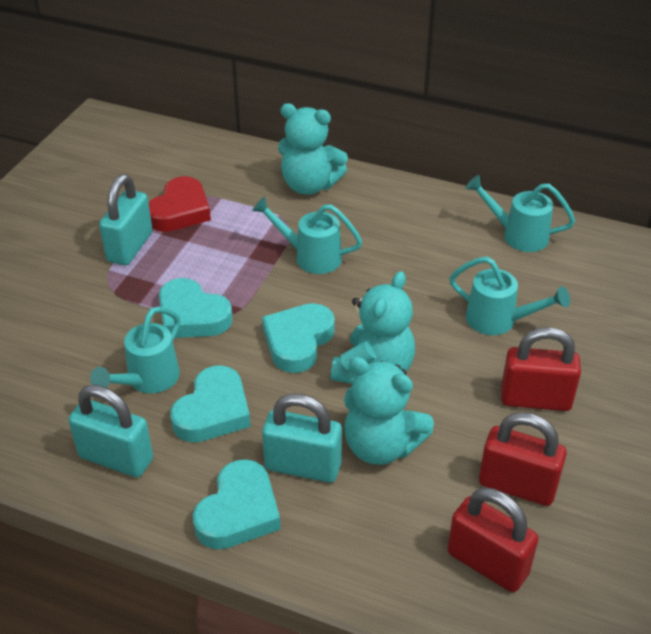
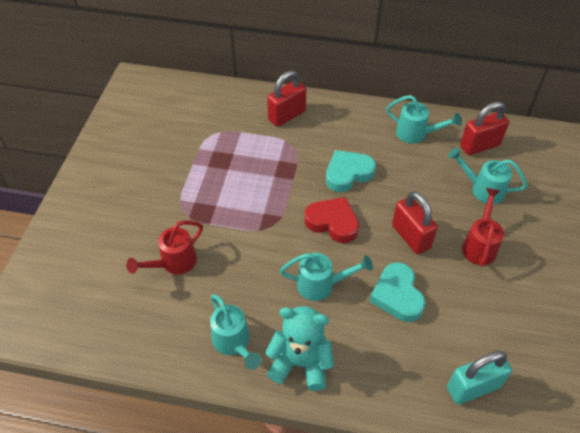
red watering can: none = 0 -> [126,220,203,274] [462,188,504,267] = 2
turquoise heart: [159,278,233,338] [170,365,251,442] [193,459,281,550] [262,303,335,373] = 4 -> [326,150,376,192] [370,262,426,322] = 2
turquoise padlock: [68,384,153,477] [99,174,152,265] [262,394,342,483] = 3 -> [447,351,512,405] = 1
turquoise teddy bear: [278,103,348,195] [331,271,415,384] [344,357,434,465] = 3 -> [265,306,334,391] = 1

